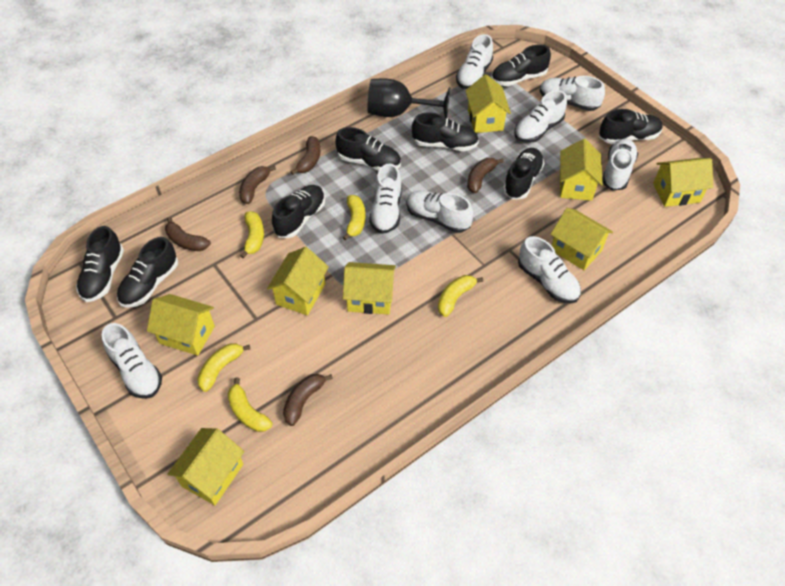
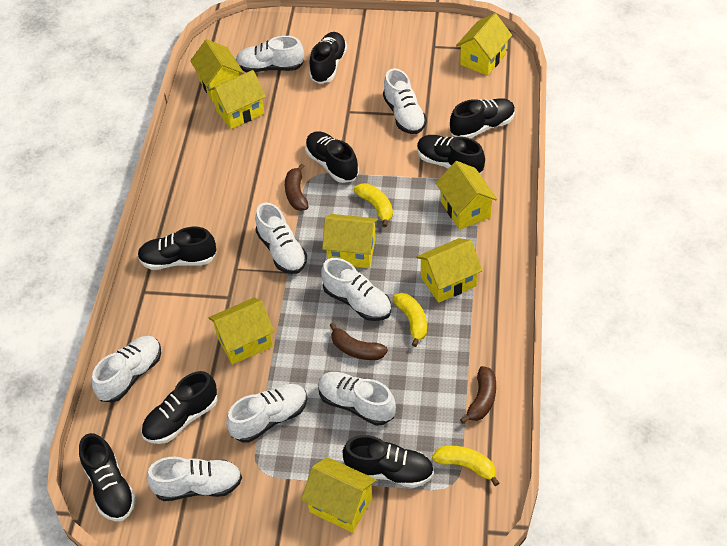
black goblet: [368,78,451,118] = 1 -> none = 0
brown banana: [165,217,211,251] [239,166,276,204] [283,374,333,426] [290,136,320,175] [467,158,504,193] = 5 -> [285,164,309,211] [330,323,388,360] [460,366,496,424] = 3
yellow banana: [197,343,250,392] [227,377,272,432] [240,211,264,258] [343,195,366,240] [438,275,483,317] = 5 -> [354,183,393,227] [393,293,427,347] [432,446,499,486] = 3

